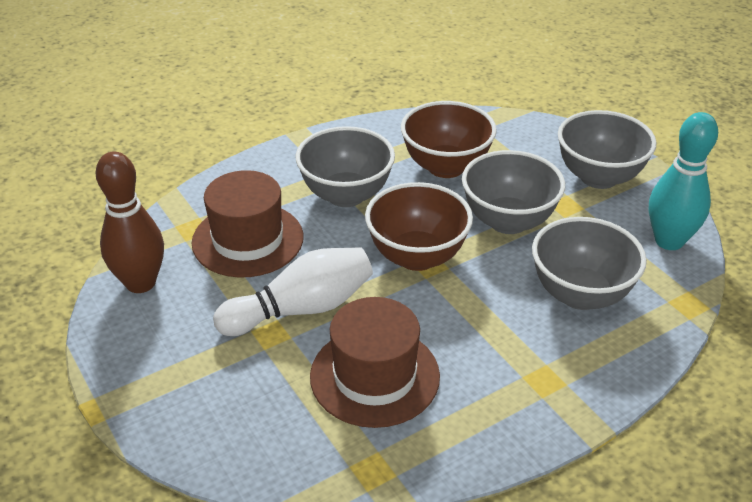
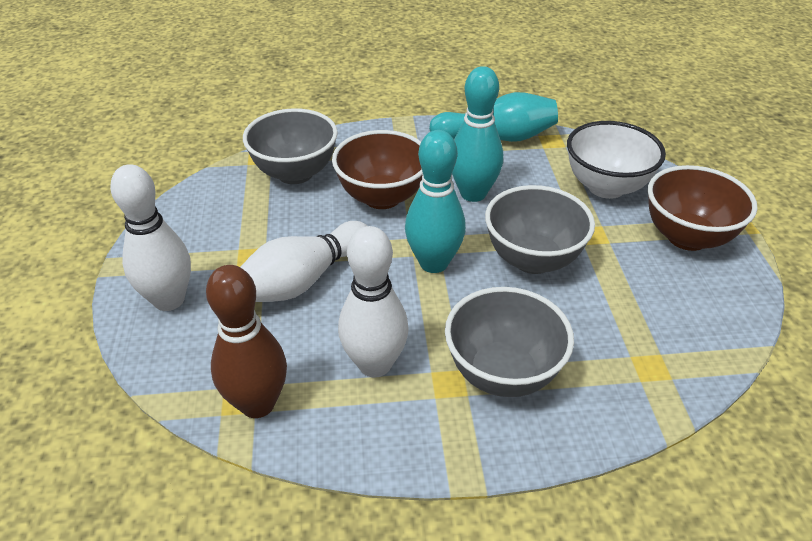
brown hat: [191,170,304,278] [310,297,440,428] = 2 -> none = 0
grey bowl: [296,126,395,207] [462,150,565,234] [532,217,647,310] [558,110,657,189] = 4 -> [243,108,338,184] [445,287,574,397] [485,185,595,274] = 3
turquoise bowling pin: [649,112,718,250] = 1 -> [405,130,466,273] [429,92,558,142] [452,66,503,202] = 3
white bowl: none = 0 -> [567,121,666,199] = 1
white bowling pin: [213,247,373,336] = 1 -> [110,164,191,311] [240,221,367,302] [338,226,409,378] = 3

